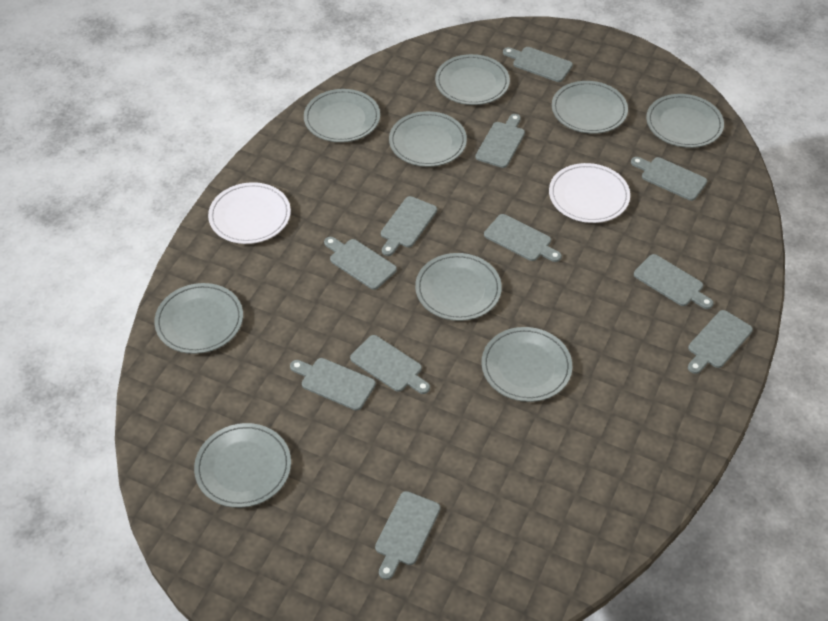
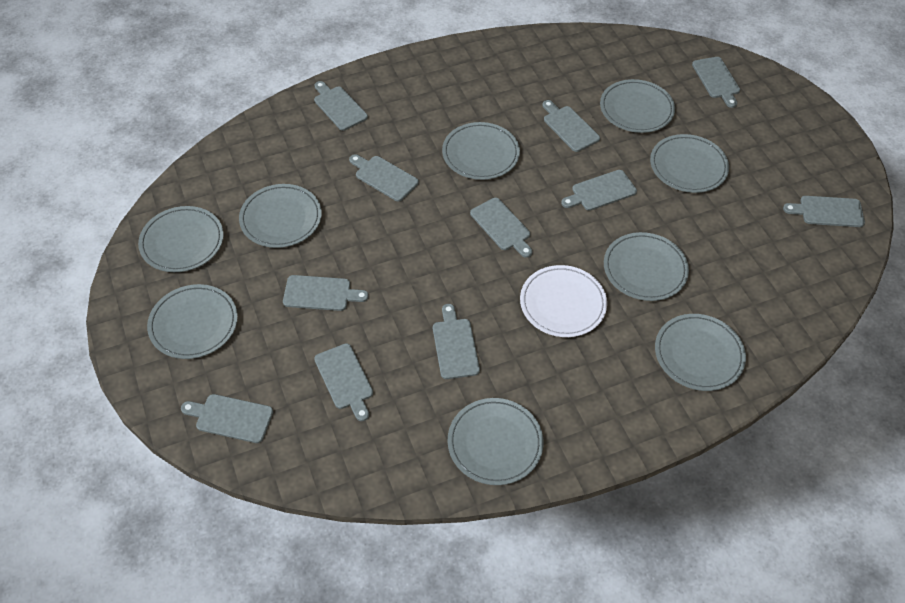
white plate: [208,182,291,244] [549,163,630,223] = 2 -> [520,265,607,337] = 1

